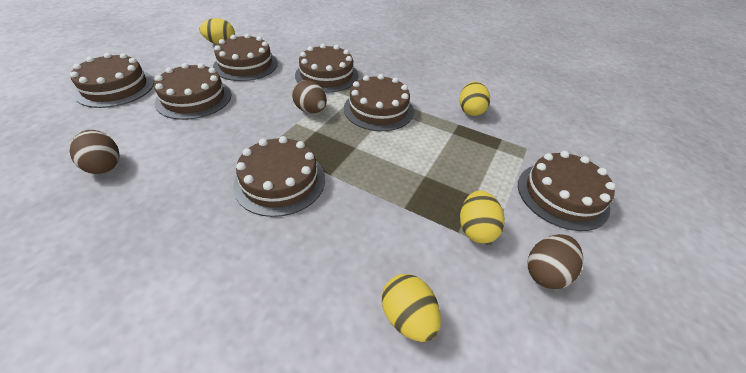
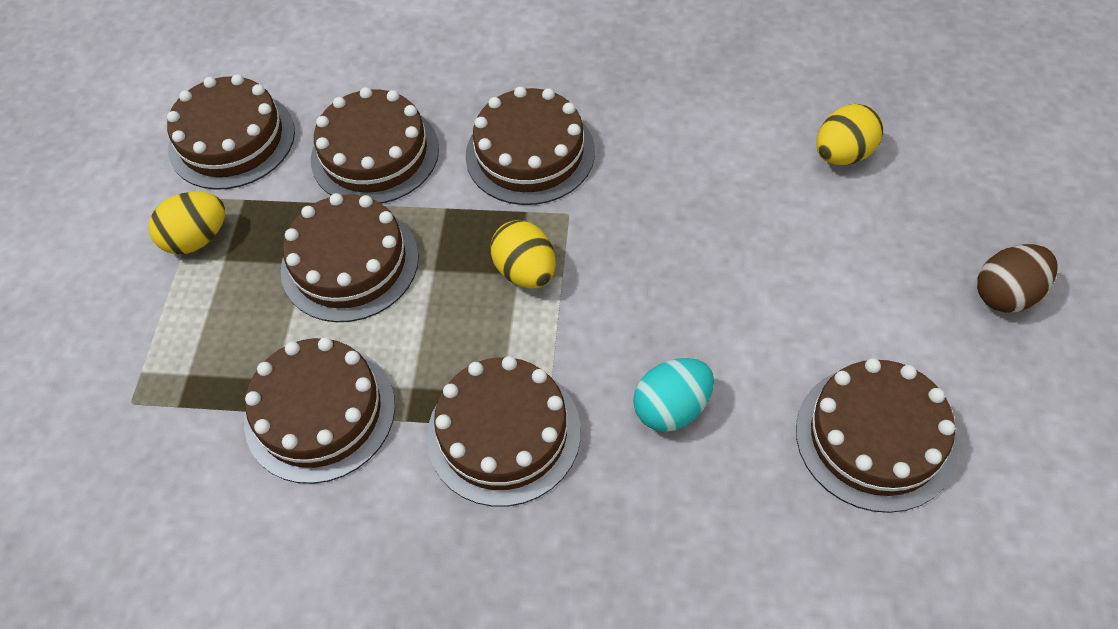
brown egg: [69,130,120,174] [292,80,327,113] [528,234,583,289] = 3 -> [977,244,1057,313] = 1
turquoise egg: none = 0 -> [633,358,714,432] = 1
yellow egg: [200,18,235,44] [382,274,441,342] [459,81,490,116] [460,191,505,243] = 4 -> [149,192,225,255] [491,220,555,289] [816,104,883,165] = 3

